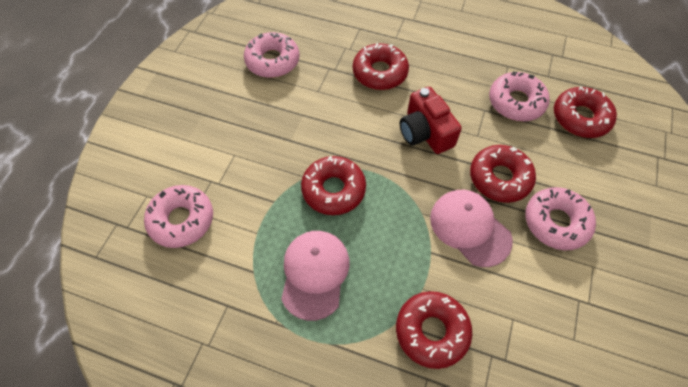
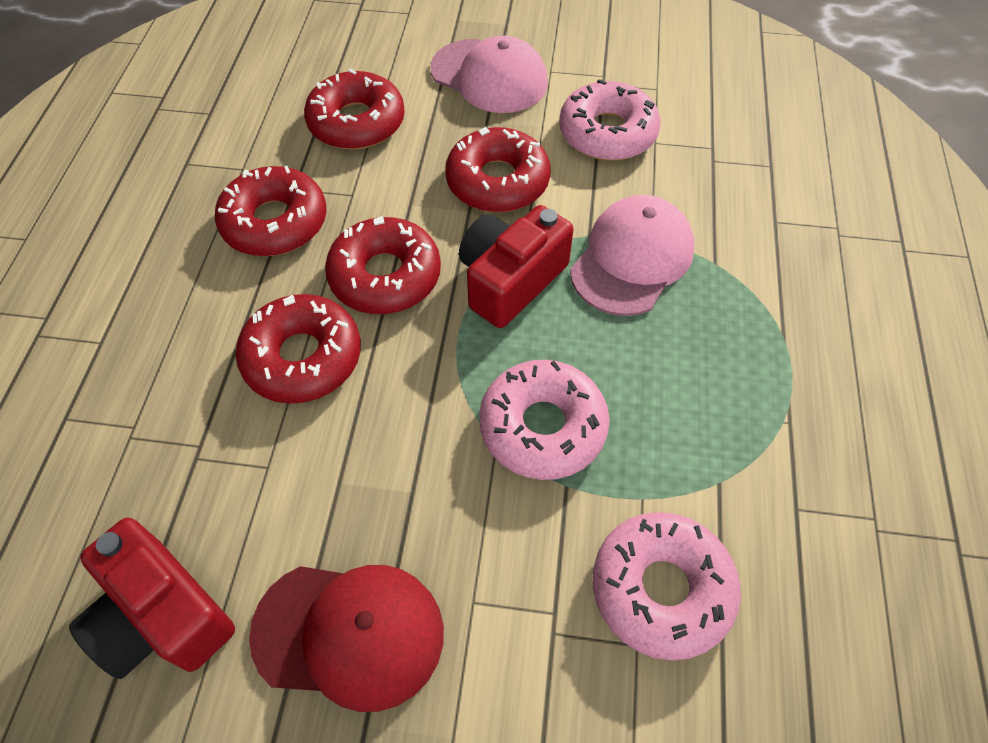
pink donut: [144,185,213,248] [244,32,300,78] [489,71,550,121] [525,187,596,250] = 4 -> [479,360,610,480] [559,79,661,161] [592,512,741,661] = 3
red camera: [400,87,462,154] = 1 -> [69,517,235,679] [459,205,574,328] = 2
red cap: none = 0 -> [249,565,444,712] = 1

